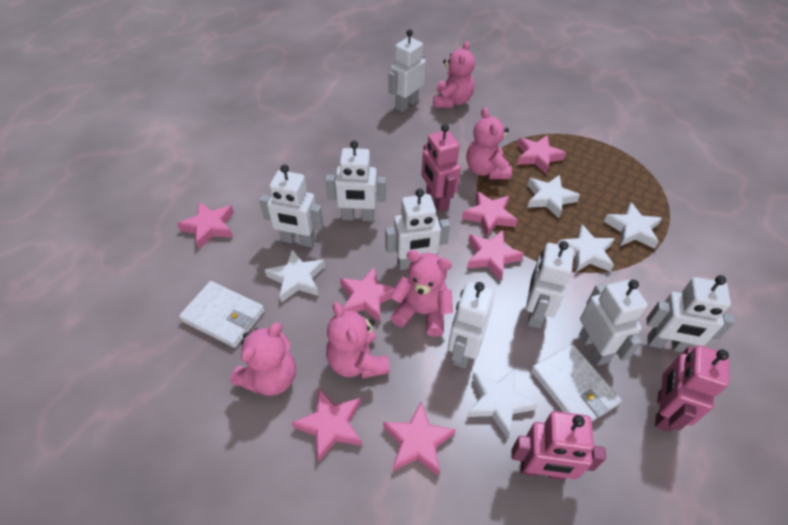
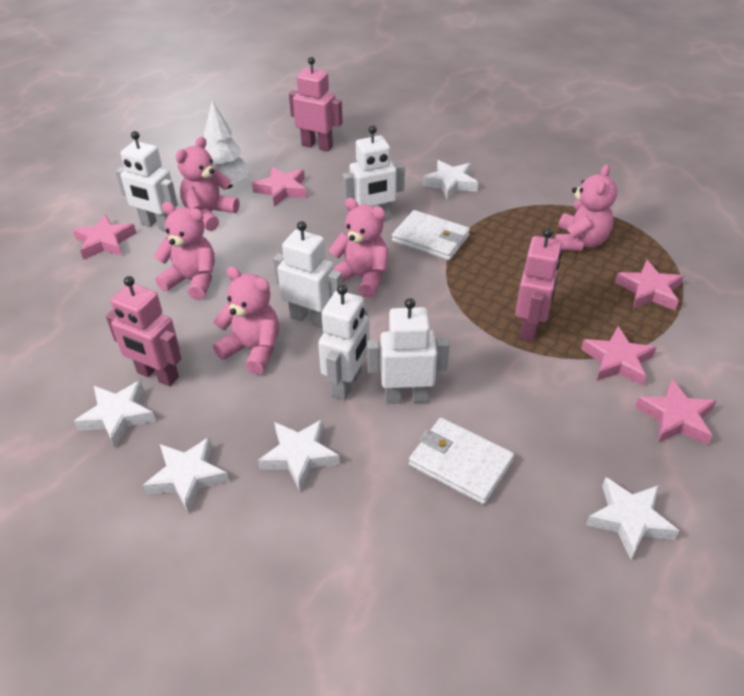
pink star: [177,202,234,249] [292,388,362,462] [340,267,395,322] [383,402,456,476] [462,191,518,237] [467,230,524,281] [517,135,566,174] = 7 -> [73,214,136,260] [252,166,307,207] [581,326,657,386] [615,260,684,310] [635,379,716,445] = 5
white robot: [259,164,323,247] [325,140,386,221] [385,189,450,270] [388,29,426,112] [448,281,495,368] [526,241,574,328] [579,280,648,366] [646,275,735,352] = 8 -> [116,131,178,232] [273,221,342,329] [318,284,370,400] [343,125,405,221] [367,298,450,404] = 5
white tree: none = 0 -> [204,100,250,189] = 1

